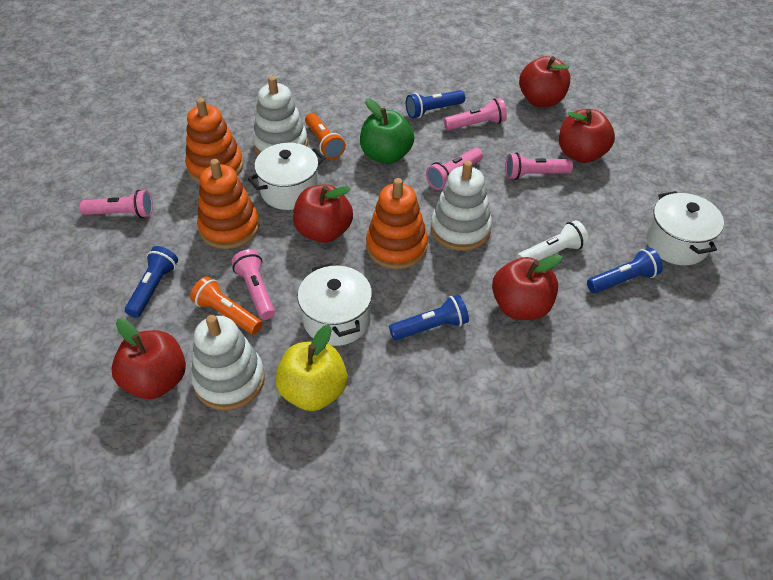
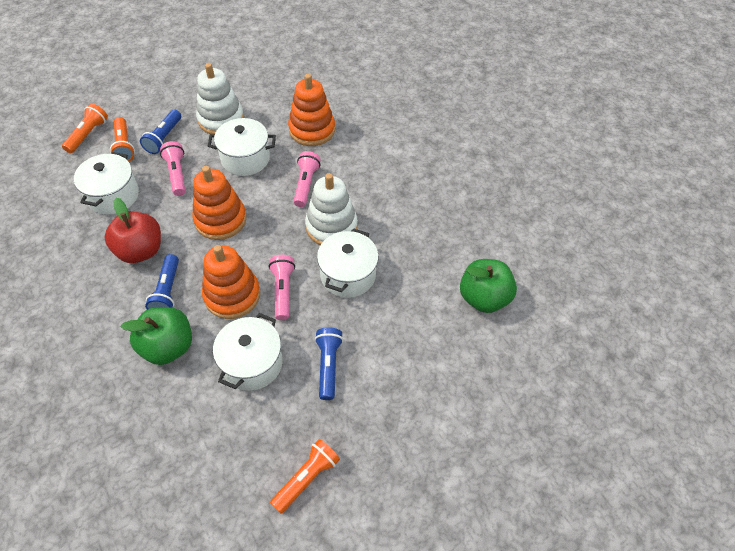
blue flashlight: [125,246,178,318] [389,294,469,340] [406,90,465,118] [587,248,663,293] = 4 -> [140,110,181,154] [145,254,179,310] [315,327,343,400] = 3
green apple: [360,98,414,164] = 1 -> [120,307,192,365] [460,259,517,313] = 2
orange flashlight: [190,277,262,334] [305,113,346,159] = 2 -> [62,103,108,153] [110,117,135,162] [270,439,340,513] = 3
pink flashlight: [79,190,153,218] [231,249,275,320] [426,148,483,190] [444,98,507,130] [505,152,573,180] = 5 -> [160,141,185,196] [269,255,295,320] [294,151,321,207] = 3
red apple: [111,318,186,399] [293,184,353,243] [492,254,563,320] [519,56,570,107] [559,109,615,163] = 5 -> [105,198,161,263] = 1
white flashlight: [517,220,589,261] = 1 -> none = 0
white pot: [248,143,325,210] [298,263,372,346] [646,191,724,265] = 3 -> [74,152,139,215] [208,118,276,176] [213,313,283,391] [317,228,379,298] = 4
white stacking toy: [191,315,265,410] [253,76,308,155] [431,160,492,251] = 3 -> [196,63,244,134] [305,173,358,245] = 2
yellow apple: [275,325,348,411] = 1 -> none = 0

